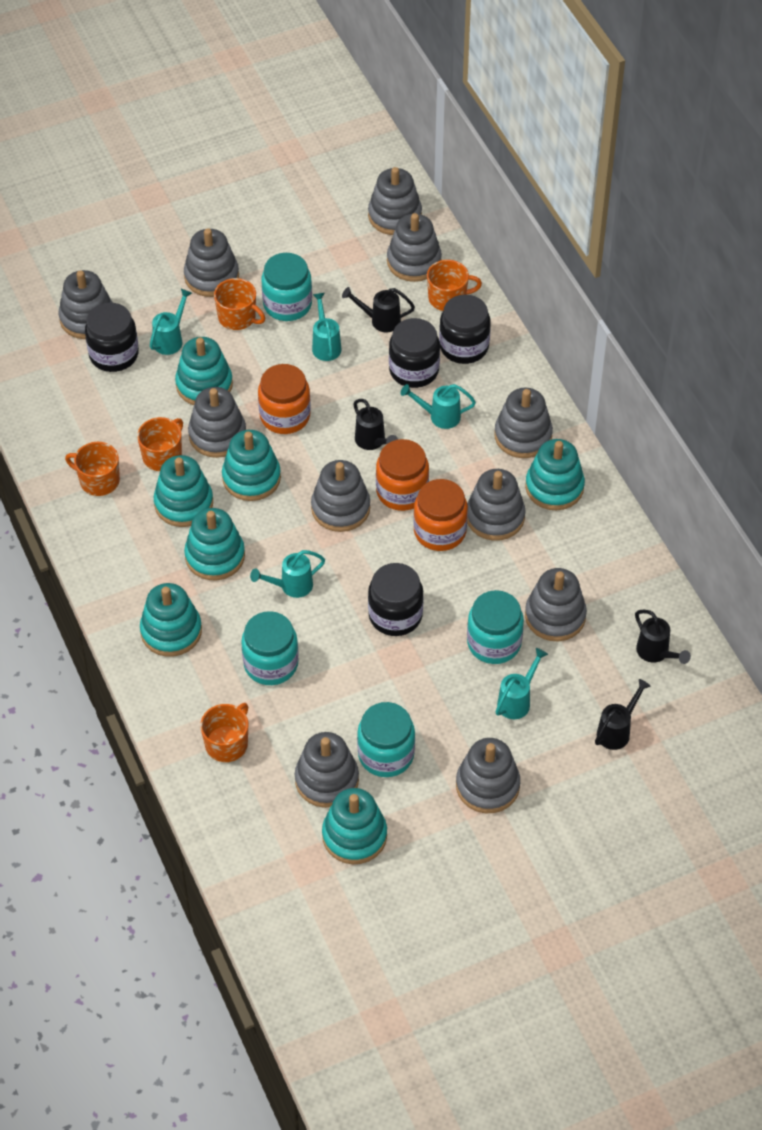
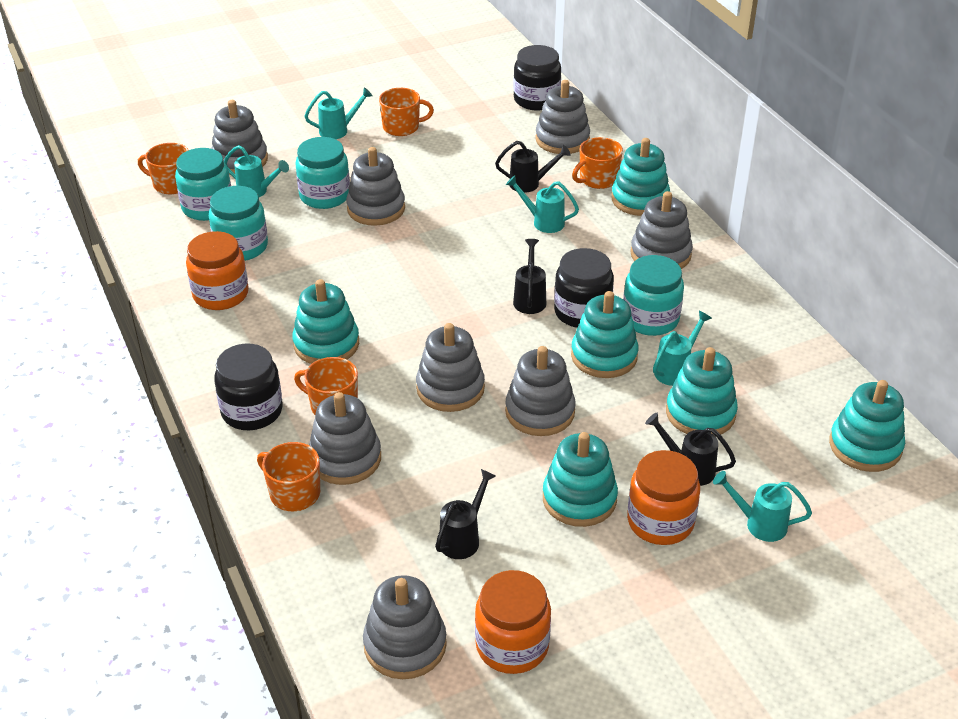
black jar: [85,303,139,372] [368,563,424,636] [389,318,440,388] [439,295,491,364] = 4 -> [214,344,283,430] [513,45,561,111] [554,248,614,328] = 3
grey stacking toy: [59,270,113,339] [184,228,239,297] [188,387,246,458] [295,732,359,808] [311,460,370,532] [368,167,422,235] [387,213,442,282] [456,738,520,813] [467,469,526,540] [494,388,553,458] [525,568,587,641] = 11 -> [211,100,268,175] [309,392,381,485] [346,147,405,226] [363,575,447,679] [416,323,485,412] [505,346,576,436] [535,80,590,154] [630,191,693,269] = 8
turquoise stacking toy: [140,583,202,657] [154,455,213,527] [175,337,233,405] [184,508,245,580] [222,430,281,501] [322,788,387,864] [525,439,585,510] = 7 -> [292,279,359,364] [543,432,618,527] [571,291,639,378] [611,138,670,216] [666,347,738,436] [829,380,905,472] = 6

